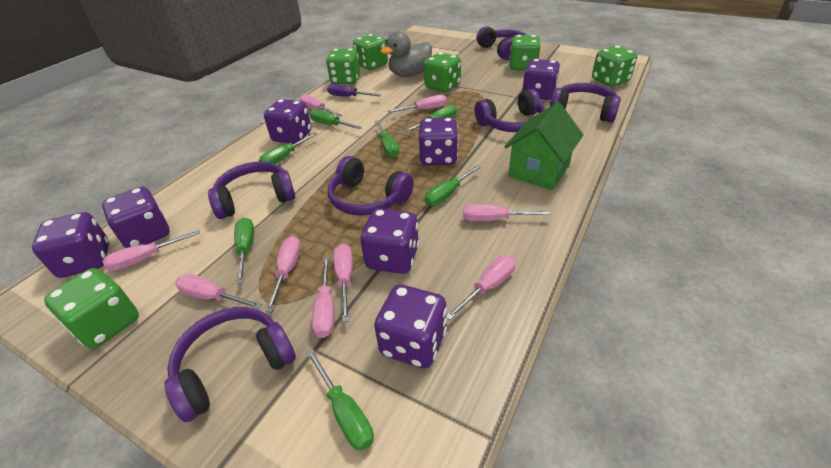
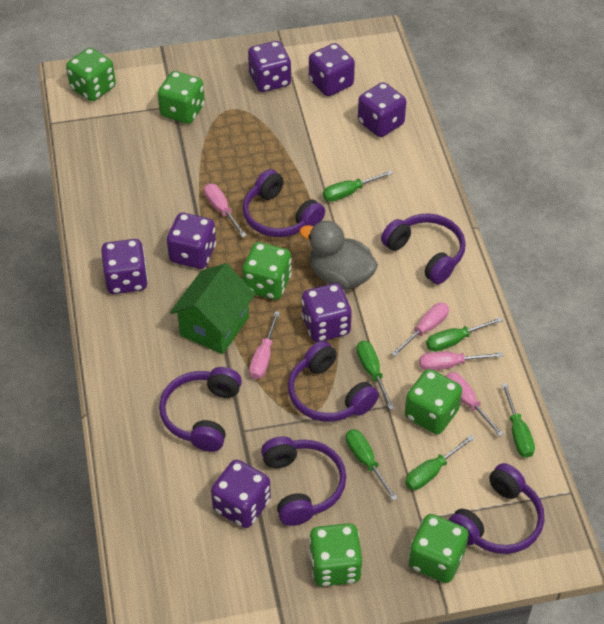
green screwdriver: [234,218,254,284] [259,132,318,164] [306,349,374,451] [309,109,362,129] [375,120,399,158] [404,105,457,132] [424,165,481,206] = 7 -> [323,170,393,202] [346,429,398,501] [357,341,395,410] [405,435,475,490] [426,317,503,352] [502,383,535,458] = 6
pink screwdriver: [103,230,200,271] [175,274,262,309] [265,236,301,312] [300,94,342,117] [312,256,334,338] [333,244,353,322] [387,95,447,113] [446,255,516,320] [463,204,551,221] = 9 -> [204,184,247,237] [249,311,280,379] [391,303,449,356] [419,352,503,370] [445,372,504,437] = 5
purple screwdriver: [327,84,381,97] = 1 -> none = 0

